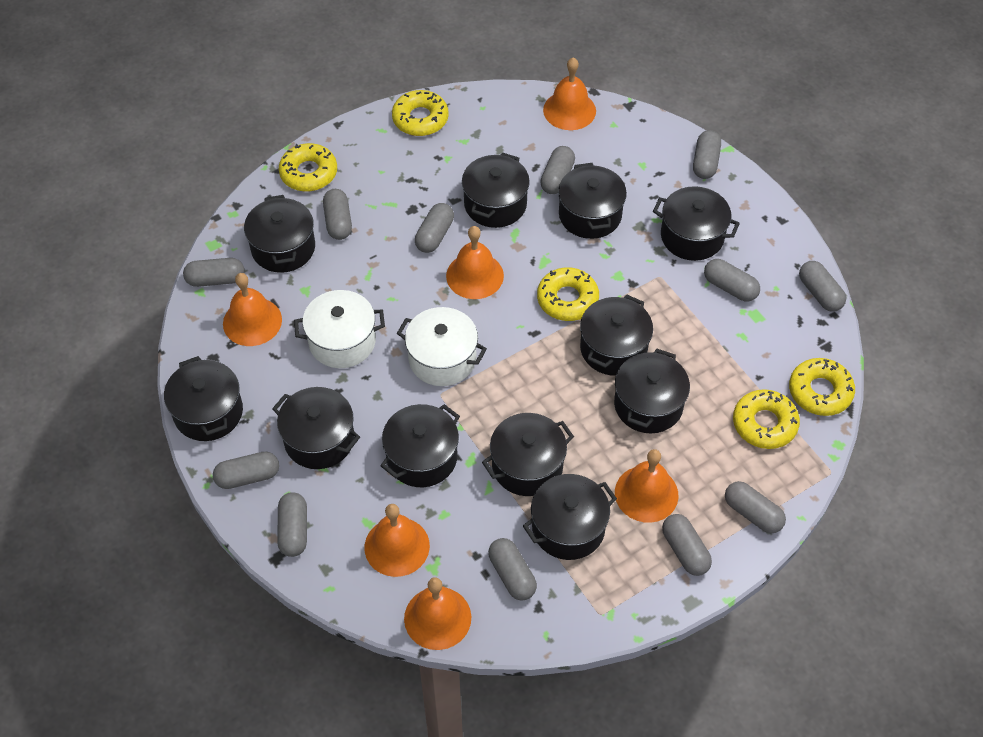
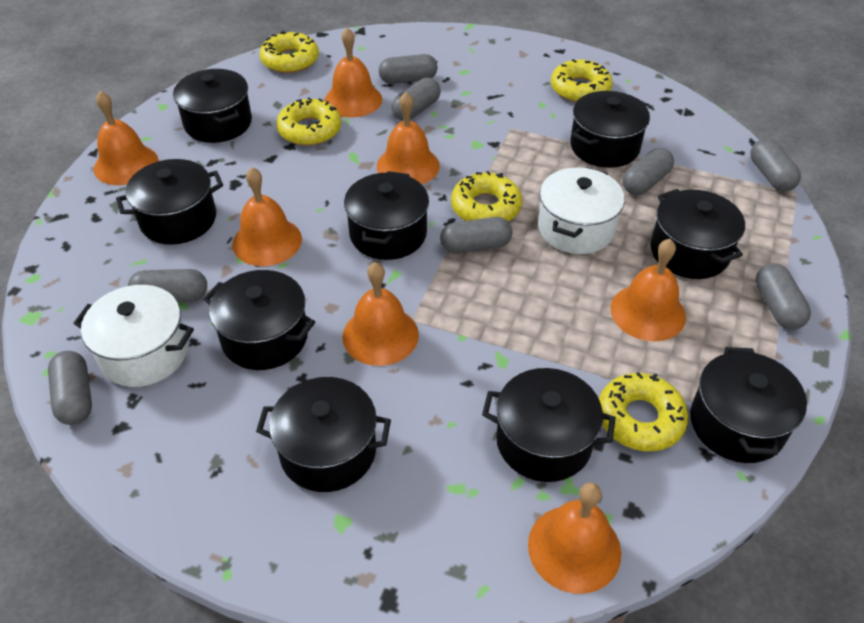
black pot: [164,356,243,441] [244,195,315,273] [272,387,360,469] [381,404,460,487] [462,152,530,228] [482,413,574,496] [523,474,617,560] [558,163,627,239] [580,294,653,376] [614,349,690,433] [653,186,740,261] = 11 -> [116,159,223,245] [173,69,252,143] [203,270,315,370] [256,377,391,492] [344,171,429,260] [482,368,616,482] [570,91,650,168] [651,189,745,279] [690,347,807,463] = 9
grey capsule: [183,258,244,287] [213,452,279,489] [277,492,307,557] [323,189,352,240] [415,203,454,253] [488,538,537,601] [540,146,575,194] [662,514,712,576] [693,130,721,179] [704,259,760,302] [725,481,786,533] [799,261,846,312] = 12 -> [48,351,92,425] [128,269,207,302] [379,54,438,84] [391,78,441,121] [440,217,513,254] [622,148,674,195] [750,138,801,192] [756,263,811,330] = 8
orange bell: [223,273,282,346] [365,504,430,577] [404,577,471,650] [446,226,504,299] [543,57,596,130] [615,449,679,523] = 6 -> [94,91,158,185] [232,167,302,266] [324,28,382,118] [342,262,419,366] [377,92,440,184] [528,482,621,594] [610,239,686,342] = 7

